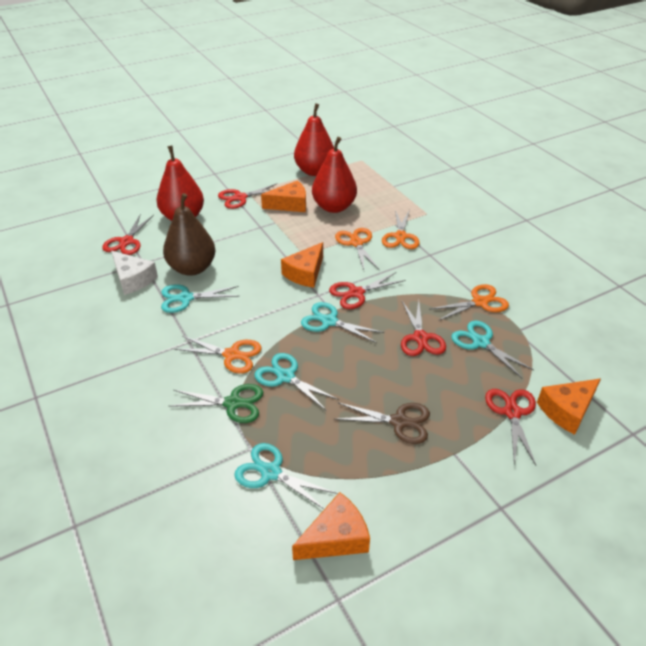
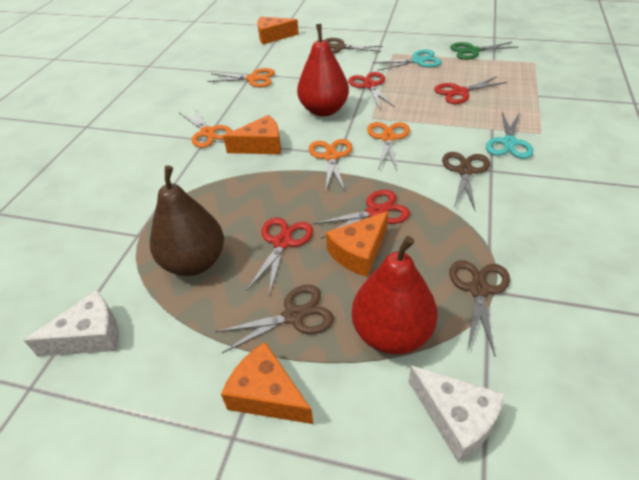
brown scissors: [334,402,430,444] = 1 -> [215,285,334,353] [325,38,383,54] [442,152,490,210] [449,260,510,356] = 4
red pear: [157,146,204,221] [294,103,334,176] [312,137,357,213] = 3 -> [297,24,349,117] [352,236,438,354] = 2
red scissors: [102,214,154,255] [218,183,278,209] [329,272,405,309] [401,300,446,356] [485,389,536,465] = 5 -> [247,218,313,296] [313,190,410,239] [349,72,395,109] [434,77,507,104] = 4
turquoise scissors: [161,284,240,313] [234,443,338,509] [254,353,340,411] [301,302,384,343] [451,320,534,378] = 5 -> [374,50,442,71] [486,112,533,159] = 2
white cheese: [111,251,158,295] = 1 -> [23,290,119,357] [409,365,505,463] = 2

